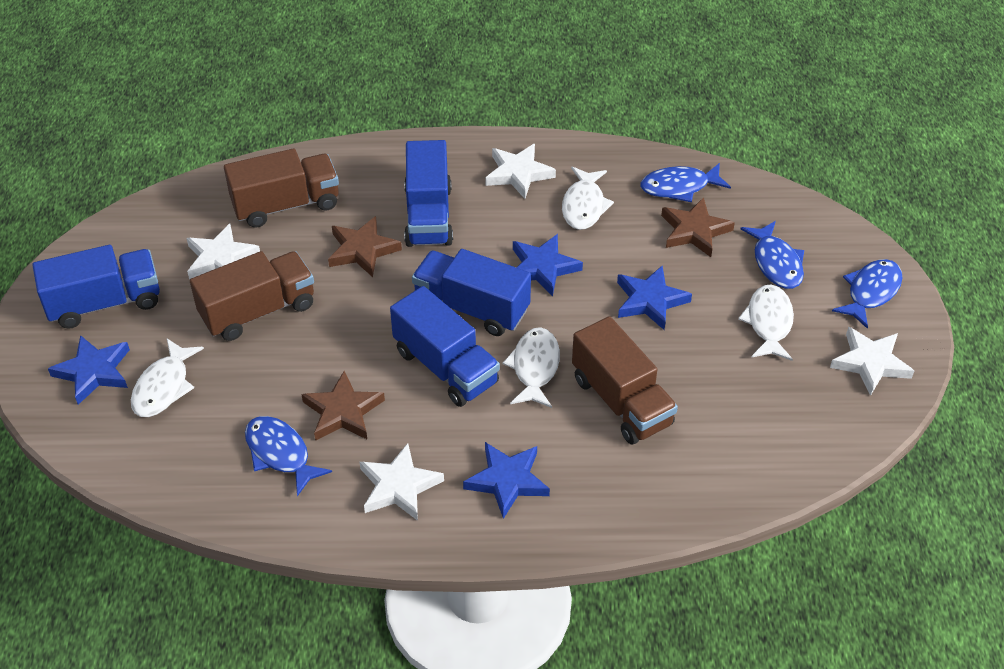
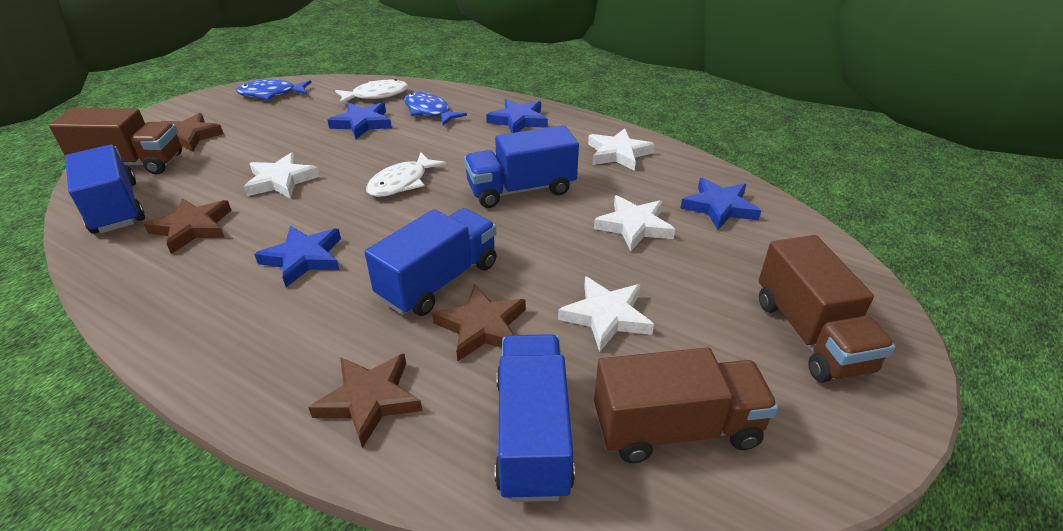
blue fish: [245,416,332,496] [641,163,731,202] [741,221,804,289] [832,259,903,329] = 4 -> [236,79,311,100] [404,92,467,125] = 2
brown star: [301,371,385,441] [328,216,402,277] [661,197,735,257] = 3 -> [144,198,232,254] [161,113,224,152] [308,354,422,449] [432,284,526,361] = 4
white fish: [131,339,204,417] [503,327,560,408] [562,167,614,230] [738,284,794,361] = 4 -> [335,79,408,104] [366,152,446,197] = 2

